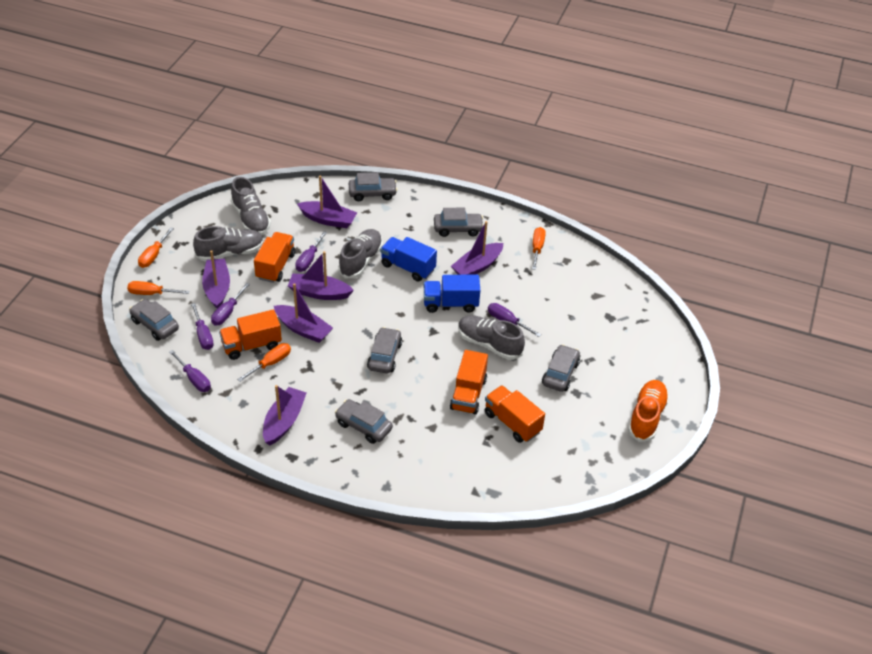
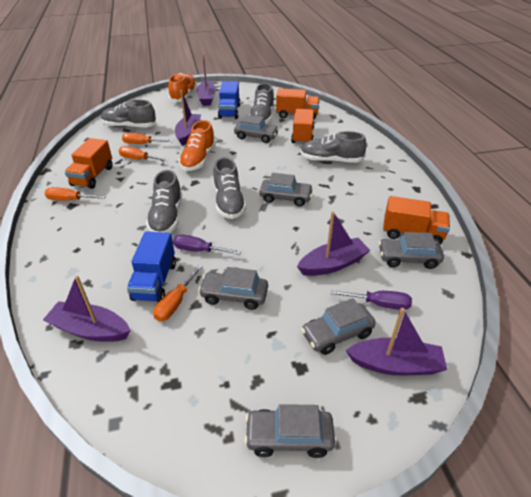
grey shoe: [193,226,264,261] [231,177,271,235] [338,229,383,278] [458,315,525,360] = 4 -> [101,100,156,127] [146,170,182,233] [213,157,246,219] [250,83,274,124] [300,131,367,163] = 5
orange shoe: [628,380,669,442] = 1 -> [168,73,197,102] [179,120,216,171] = 2
purple boat: [202,250,230,308] [263,385,306,446] [274,283,333,343] [288,251,354,300] [297,176,357,228] [451,221,503,275] = 6 -> [43,276,131,342] [175,90,201,146] [196,54,216,106] [297,211,370,276] [346,308,447,375] = 5
purple screwdriver: [169,350,211,392] [191,303,214,350] [211,283,250,326] [295,231,327,272] [488,303,541,337] = 5 -> [173,235,241,255] [331,290,412,310] = 2

